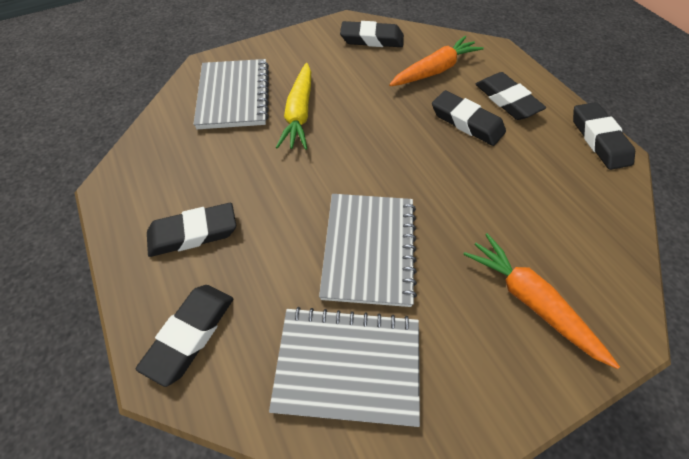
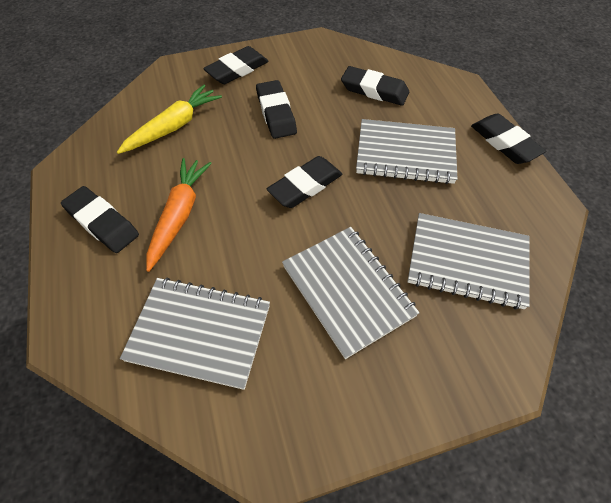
grey notebook: [193,59,269,129] [269,307,420,427] [319,194,417,307] = 3 -> [120,277,270,390] [282,227,420,359] [356,119,458,184] [408,213,530,310] = 4
orange carrot: [389,36,484,86] [463,233,620,369] = 2 -> [146,158,212,272] = 1

